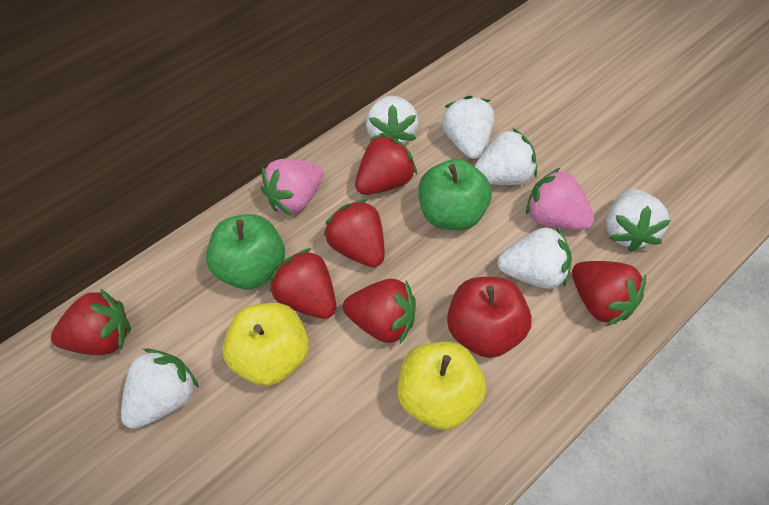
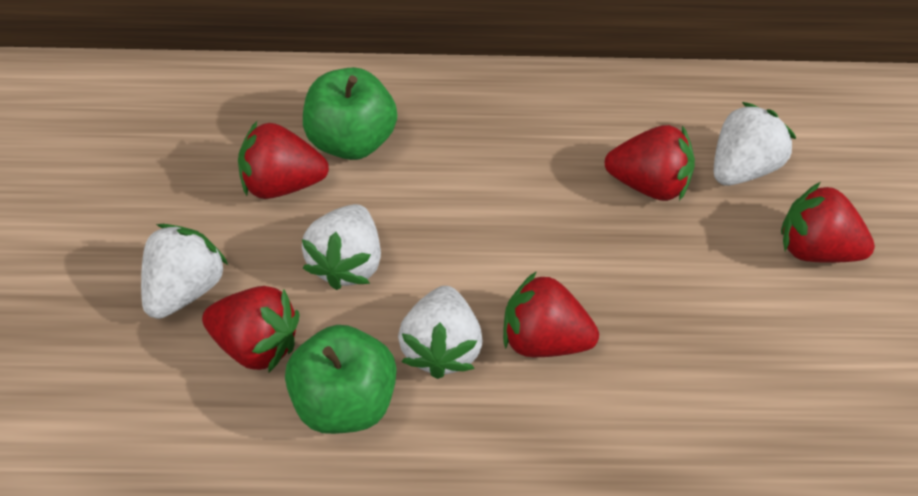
pink strawberry: [261,159,323,215] [526,168,594,230] = 2 -> none = 0
red apple: [447,277,532,358] = 1 -> none = 0
red strawberry: [51,288,131,355] [270,248,336,319] [324,199,385,267] [343,279,416,344] [355,133,417,195] [572,261,646,326] = 6 -> [202,286,300,373] [238,121,329,199] [503,271,599,357] [604,125,695,201] [781,182,875,263] = 5
white strawberry: [121,348,199,429] [366,95,419,145] [442,96,494,159] [474,128,537,185] [497,226,572,289] [606,189,671,252] = 6 -> [141,224,228,319] [302,204,381,290] [398,286,483,379] [714,102,796,186] = 4
yellow apple: [223,303,309,386] [397,341,486,430] = 2 -> none = 0

